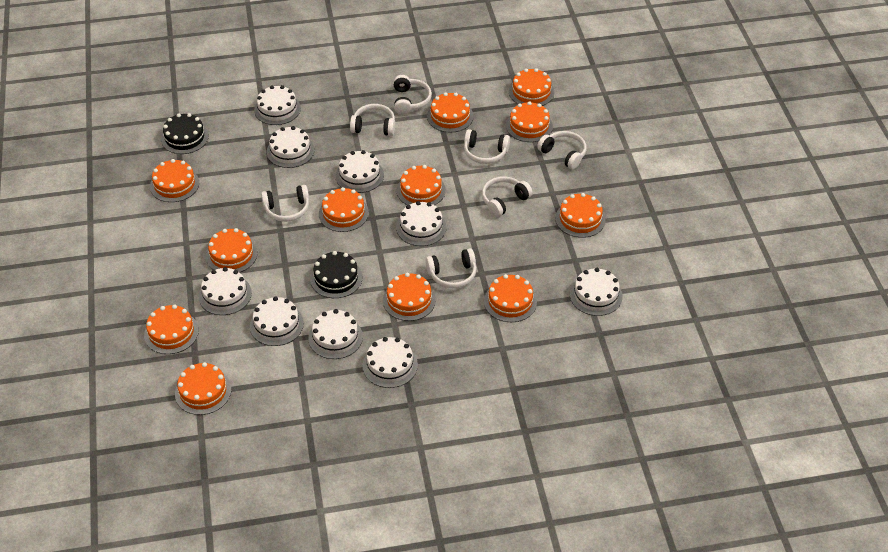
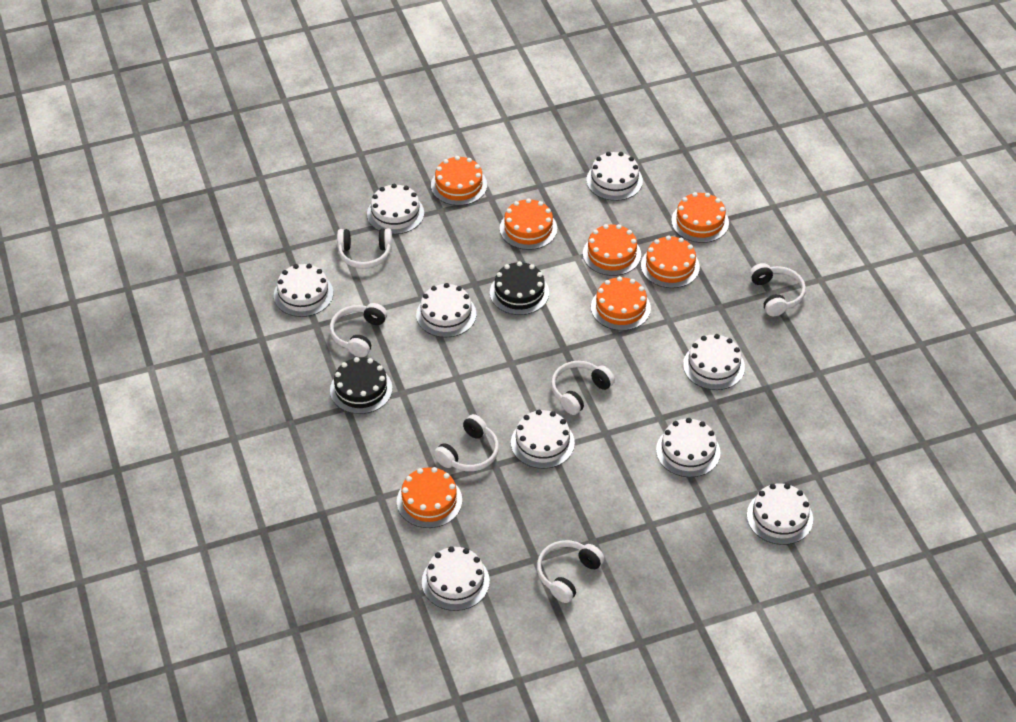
orange cake: [144,305,199,354] [150,159,199,202] [175,362,232,415] [206,228,258,272] [319,187,369,232] [383,273,436,321] [397,165,446,205] [427,92,474,133] [484,274,537,322] [506,101,553,142] [509,68,554,106] [555,193,606,238] = 12 -> [397,467,462,528] [431,156,487,206] [500,198,557,250] [583,224,641,276] [591,276,651,331] [641,236,700,288] [671,192,729,243] = 7
white headphones: [261,185,309,222] [350,104,395,136] [393,75,432,115] [425,248,476,288] [464,129,510,164] [482,176,533,217] [537,131,586,170] = 7 -> [330,303,387,357] [337,228,392,269] [434,414,499,472] [537,540,605,603] [551,361,615,415] [750,263,806,316] = 6

